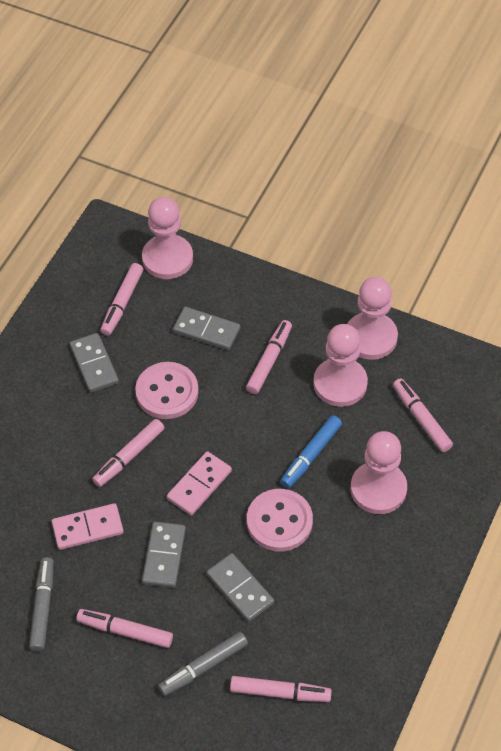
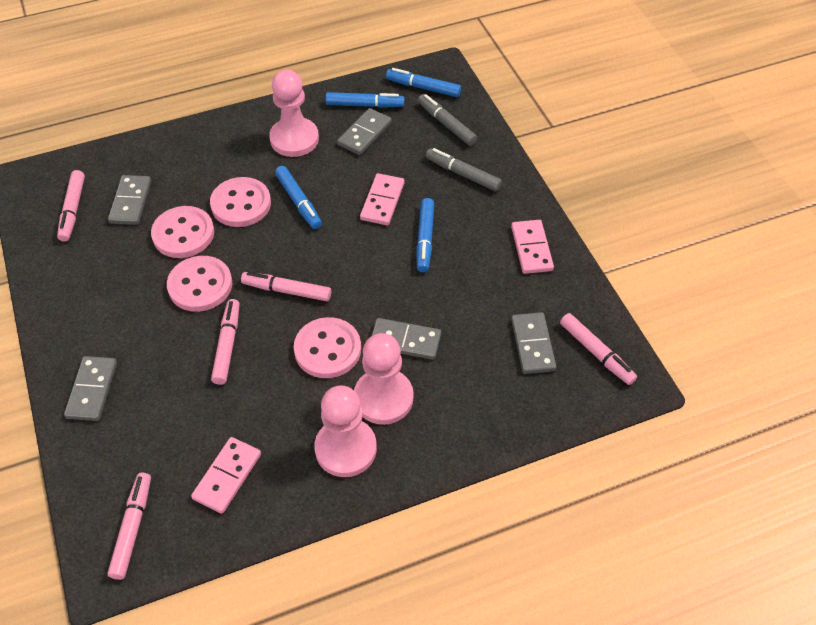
blue marker: [280,415,342,488] = 1 -> [275,166,322,229] [326,92,404,108] [386,68,461,97] [416,198,434,272] = 4
grey domino: [70,333,119,392] [142,522,186,588] [173,307,240,350] [207,553,274,622] = 4 -> [64,356,117,421] [108,175,151,225] [337,108,392,155] [371,318,441,360] [511,312,556,374] = 5
pink button: [135,362,199,419] [247,489,313,552] = 2 -> [151,206,214,258] [167,256,232,312] [210,177,271,227] [294,317,361,378] = 4
pink domino: [52,503,124,550] [167,451,232,515] = 2 -> [191,437,261,514] [360,173,404,225] [511,220,554,274] = 3
pink marker: [76,609,173,648] [92,419,164,487] [101,263,143,336] [230,676,332,702] [246,320,292,394] [393,378,453,452] = 6 -> [57,170,85,242] [107,473,151,580] [211,299,240,385] [241,272,331,301] [560,313,637,385] = 5
pink pawn: [142,197,193,279] [313,324,368,407] [347,277,398,360] [351,431,407,514] = 4 -> [269,70,319,157] [314,386,377,477] [354,333,413,425] = 3

